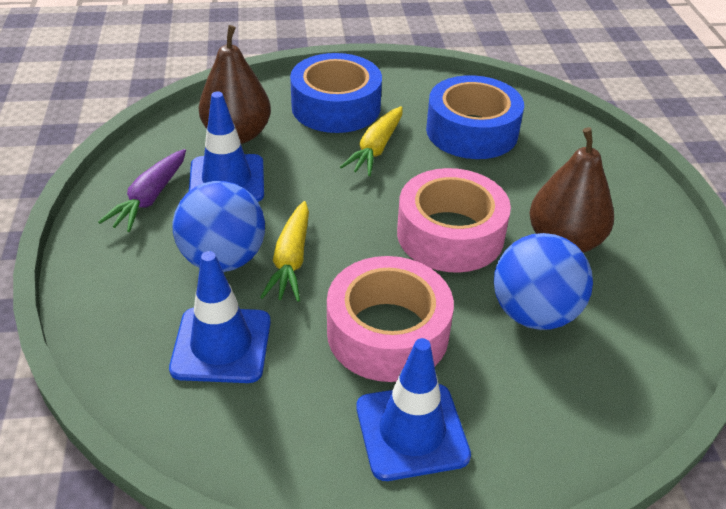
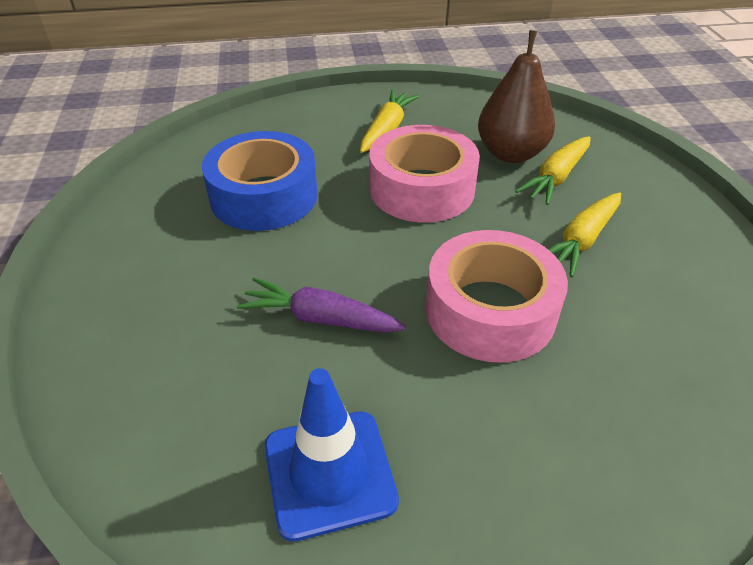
blue ball: [173,181,265,272] [494,233,593,330] = 2 -> none = 0
blue tape: [290,53,382,133] [426,75,524,159] = 2 -> [202,131,318,231] = 1
blue traffic cone: [169,251,271,383] [189,91,264,202] [357,338,471,481] = 3 -> [265,368,399,542] = 1
brown pear: [199,25,271,144] [529,127,614,253] = 2 -> [478,30,555,163] = 1
yellow carrot: [260,201,309,302] [340,106,403,176] = 2 -> [360,90,419,153] [515,136,591,205] [548,192,621,277] = 3

